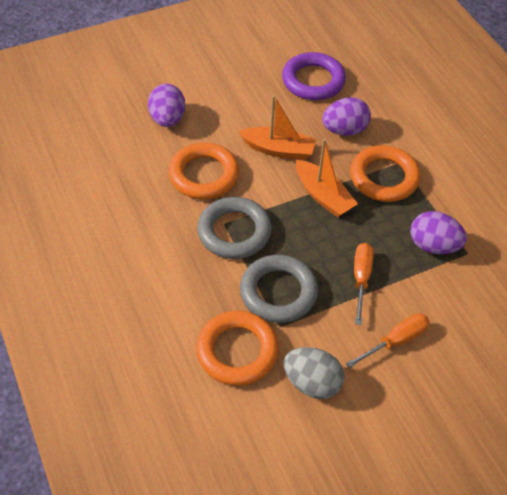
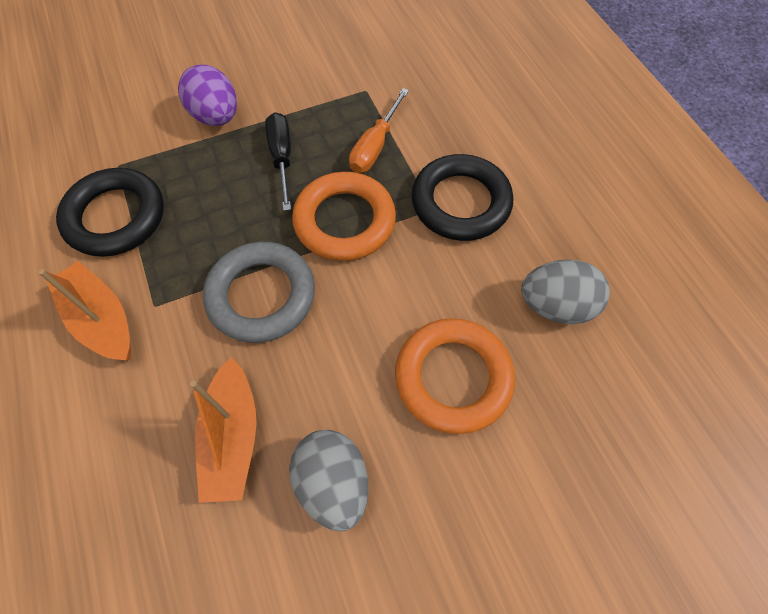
black ring: none = 0 -> [56,168,164,257] [412,154,513,241] = 2
black screwdriver: none = 0 -> [265,112,291,211] = 1
grey egg: [284,347,344,399] = 1 -> [289,430,369,531] [521,260,610,324] = 2
grey ring: [197,197,272,259] [240,255,318,323] = 2 -> [203,242,315,343] = 1
orange ring: [169,143,239,199] [196,311,279,386] [350,145,420,202] = 3 -> [292,172,396,261] [395,318,515,434] = 2
orange screwdriver: [346,313,430,368] [354,243,374,325] = 2 -> [349,88,409,173] = 1
purple egg: [148,84,185,127] [322,97,371,136] [410,211,467,254] = 3 -> [178,65,237,126] = 1
purple ring: [282,52,346,100] = 1 -> none = 0

